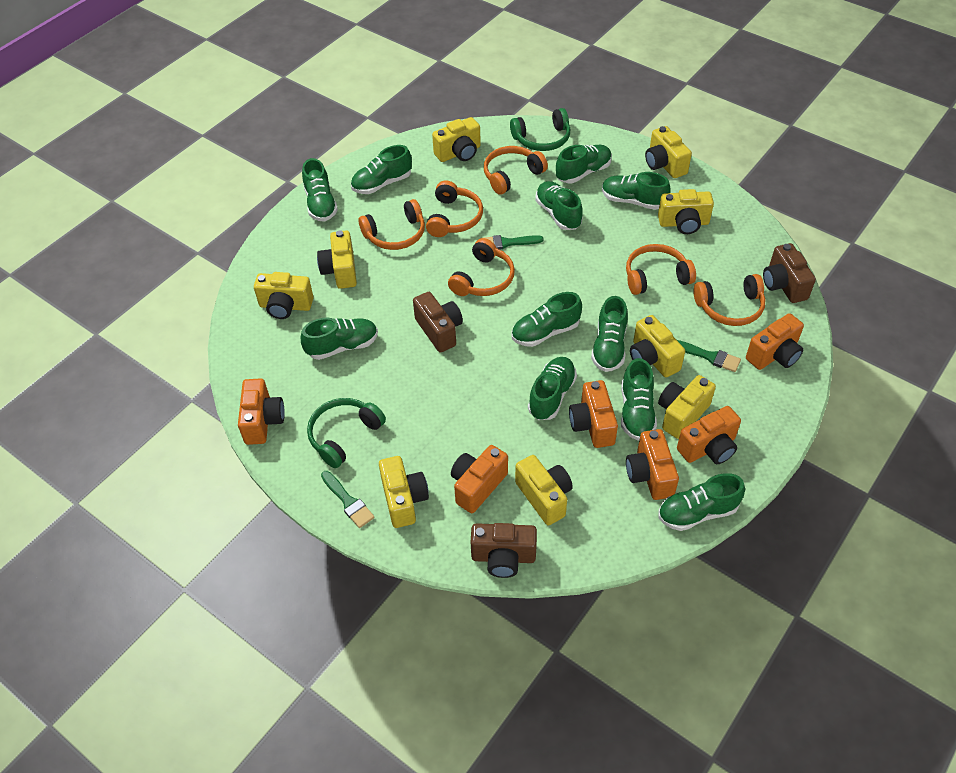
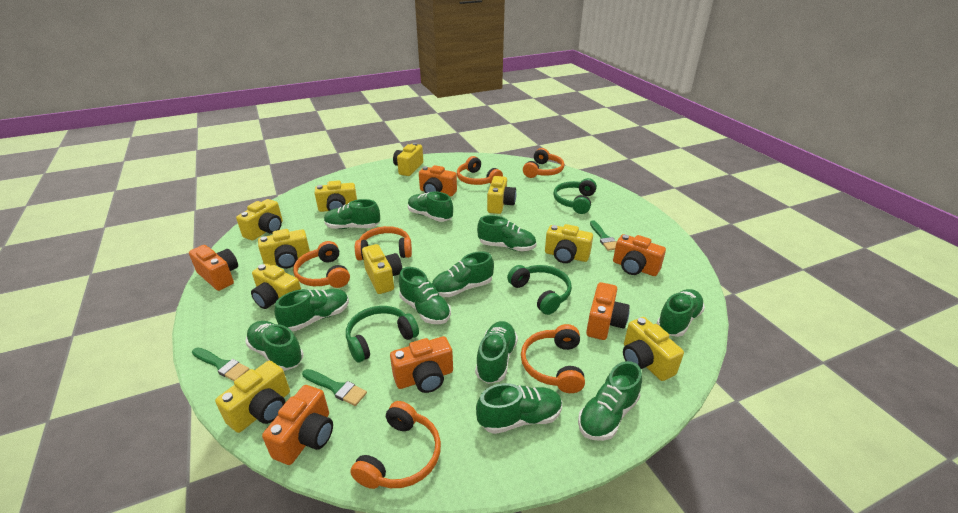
brown camera: [413,292,463,353] [470,523,537,578] [763,243,816,303] = 3 -> none = 0
green headphones: [307,398,386,468] [510,108,570,151] = 2 -> [346,306,419,363] [507,265,572,315] [553,178,597,214] = 3
yellow camera: [254,272,314,319] [317,230,357,289] [379,456,429,528] [432,117,481,162] [515,455,573,525] [630,315,685,377] [645,126,692,178] [658,189,714,234] [658,375,716,439] = 9 -> [215,361,290,433] [236,199,283,240] [251,263,301,309] [258,229,310,269] [315,180,357,212] [362,244,403,294] [393,143,423,176] [487,176,516,214] [545,224,593,263] [623,317,684,381] = 10

